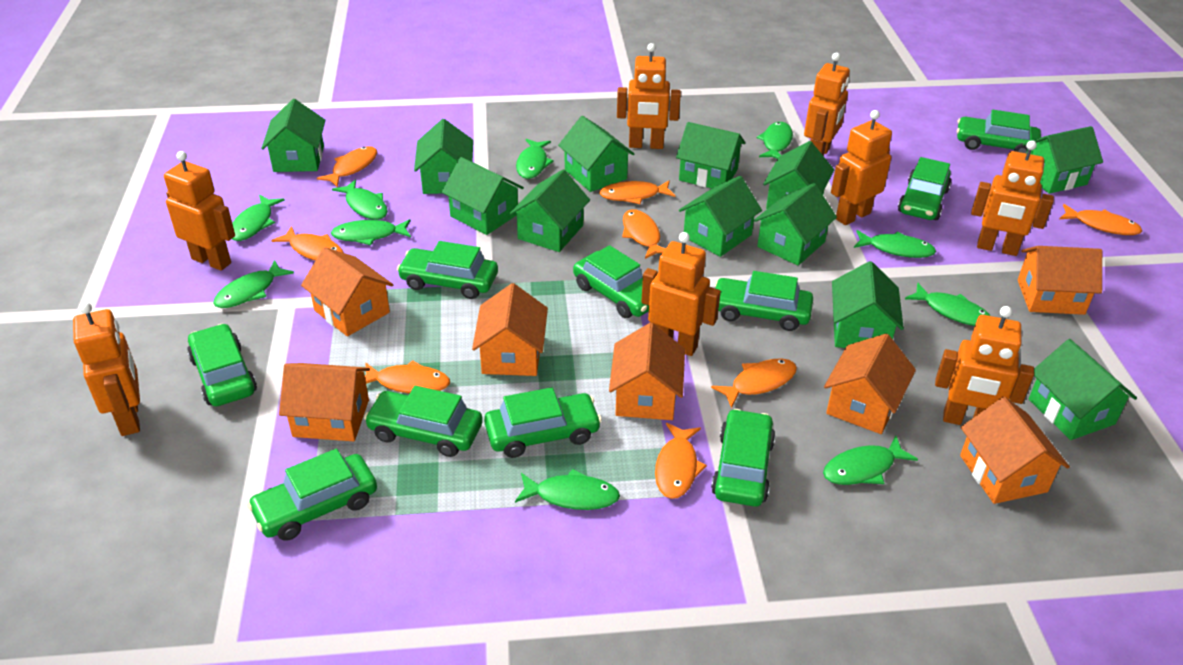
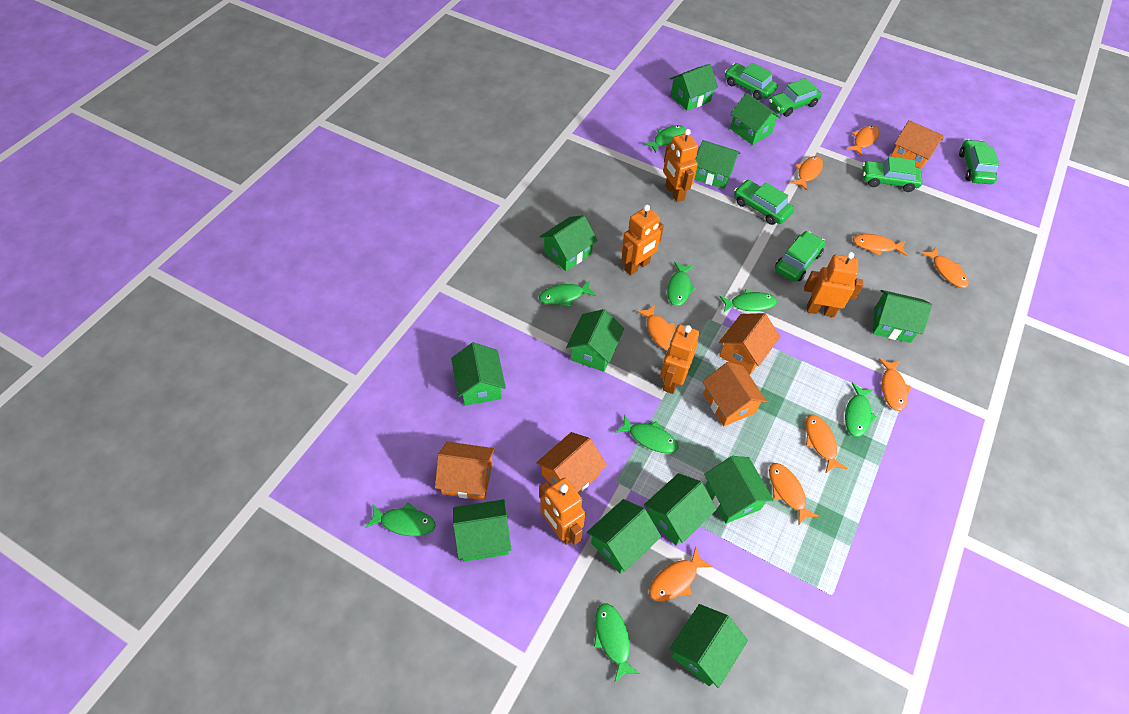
green car: [187,324,257,406] [247,449,377,541] [364,386,483,457] [397,241,498,299] [484,387,602,458] [573,245,649,318] [711,409,776,507] [714,271,813,331] [898,157,951,220] [957,110,1041,153] = 10 -> [725,63,778,100] [734,180,794,225] [769,78,822,117] [775,231,826,282] [862,156,923,192] [959,139,999,184] = 6
green fish: [213,260,294,308] [232,195,285,241] [331,219,411,245] [332,179,388,220] [515,469,620,510] [516,139,554,179] [757,122,793,159] [823,436,918,485] [854,230,936,258] [905,283,990,326] = 10 -> [365,503,435,536] [539,280,596,307] [594,603,640,683] [615,414,679,453] [644,125,686,153] [667,262,696,306] [719,289,777,312] [845,383,877,437] = 8
orange fish: [271,226,344,261] [317,146,377,187] [365,360,450,393] [599,180,675,204] [622,209,665,259] [655,423,707,499] [711,358,797,408] [1059,204,1142,235] = 8 -> [637,304,674,350] [649,547,713,602] [769,463,819,526] [791,156,823,190] [806,414,848,474] [846,125,879,156] [853,234,907,256] [879,359,911,411] [921,246,968,288] = 9
orange house: [279,363,370,441] [301,247,393,336] [472,283,548,376] [609,323,685,420] [824,334,916,434] [960,397,1070,504] [1018,246,1102,315] = 7 -> [435,442,495,500] [536,432,607,494] [702,362,767,426] [719,313,780,374] [890,120,944,169] = 5
orange robot: [73,302,140,436] [164,151,235,271] [617,43,681,149] [641,232,721,356] [804,53,850,156] [831,110,892,225] [935,306,1034,425] [971,140,1054,256] = 8 -> [539,477,585,545] [621,205,664,275] [660,324,699,394] [663,129,698,202] [804,252,863,317] = 5

